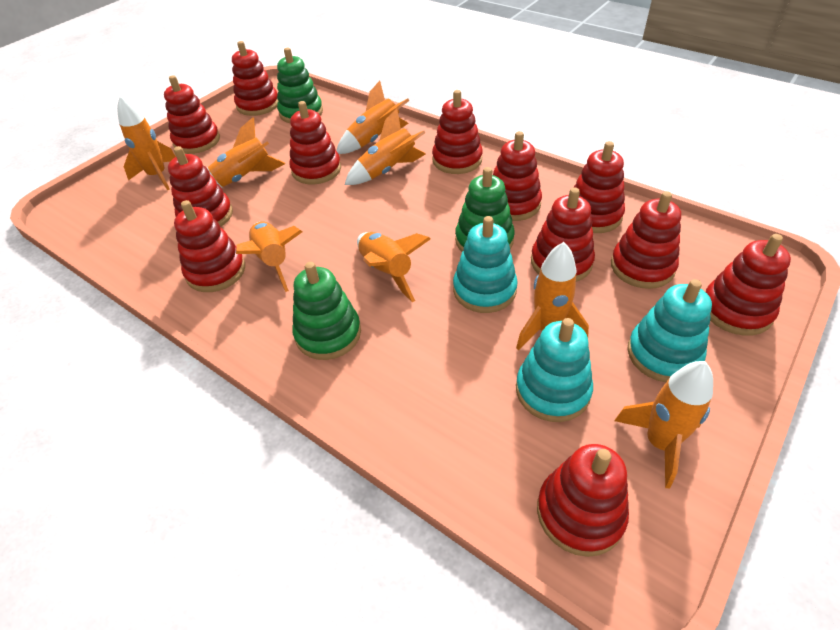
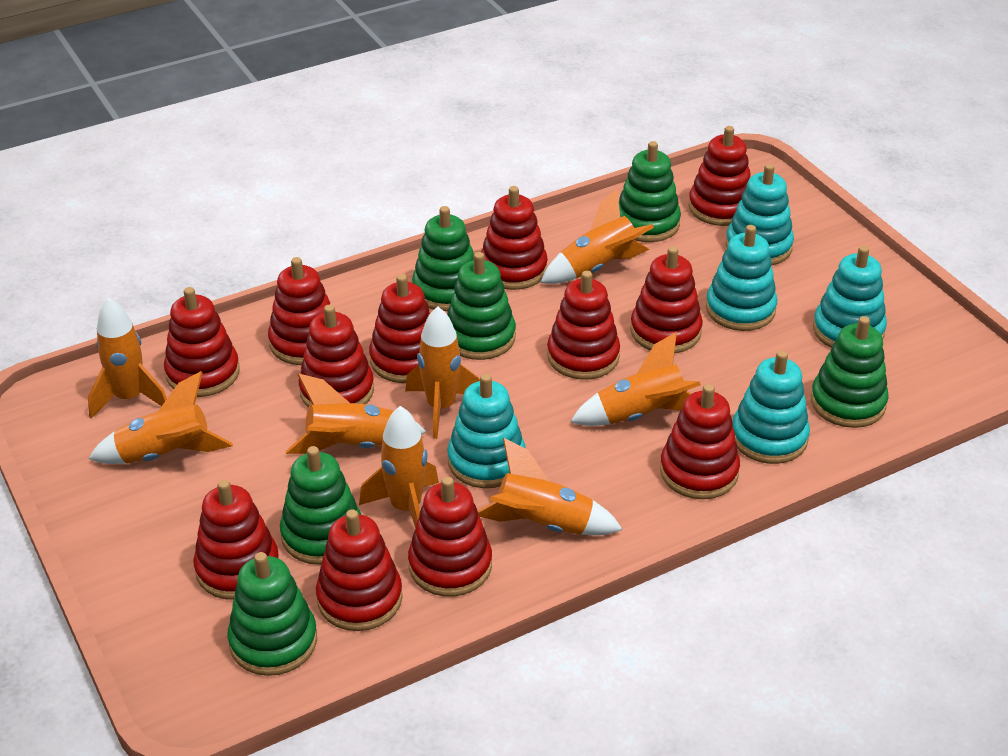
green stacking toy: [277,48,323,123] [292,262,361,360] [455,167,515,252] = 3 -> [228,552,317,676] [280,446,361,565] [412,206,474,311] [447,252,516,360] [619,141,681,242] [811,316,889,428] = 6
turquoise stacking toy: [453,216,518,313] [516,318,593,422] [627,279,712,382] = 3 -> [447,374,526,488] [706,225,777,331] [726,164,794,266] [732,350,810,464] [813,246,887,348] = 5

